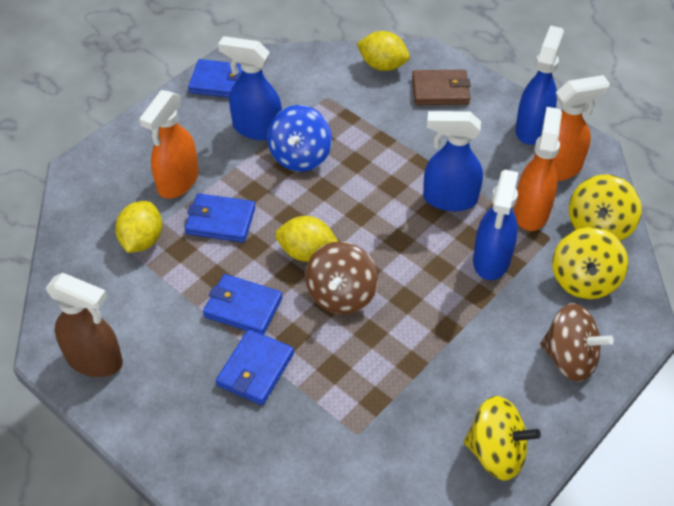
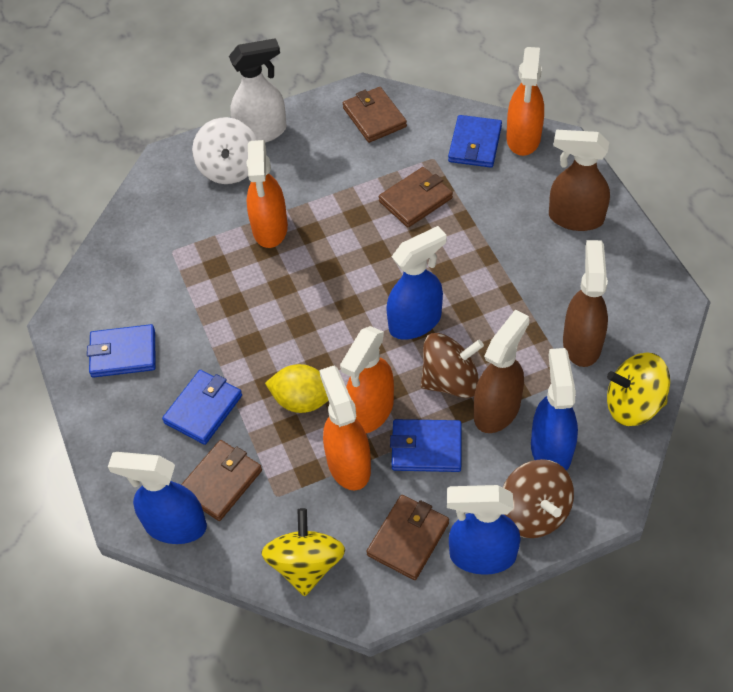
blue spinning top: [267,105,332,172] = 1 -> none = 0
brown spray bottle: [46,273,123,377] = 1 -> [474,310,529,433] [549,130,610,231] [563,240,608,367] = 3
brown wallet: [412,70,471,105] = 1 -> [181,440,262,521] [343,87,407,143] [366,495,449,580] [379,167,453,228] = 4
orange spray bottle: [139,90,198,199] [514,107,562,231] [534,75,610,181] = 3 -> [246,140,288,248] [319,366,371,491] [340,326,394,433] [507,47,544,156] = 4
white spinning top: none = 0 -> [192,117,257,184] = 1
white spray bottle: none = 0 -> [229,38,287,143] = 1
yellow lemon: [115,201,162,253] [275,216,338,262] [357,31,410,71] = 3 -> [265,364,329,413] = 1
yellow spinning top: [463,396,541,481] [552,227,628,299] [569,175,642,241] = 3 -> [262,508,345,596] [607,352,670,426] = 2

